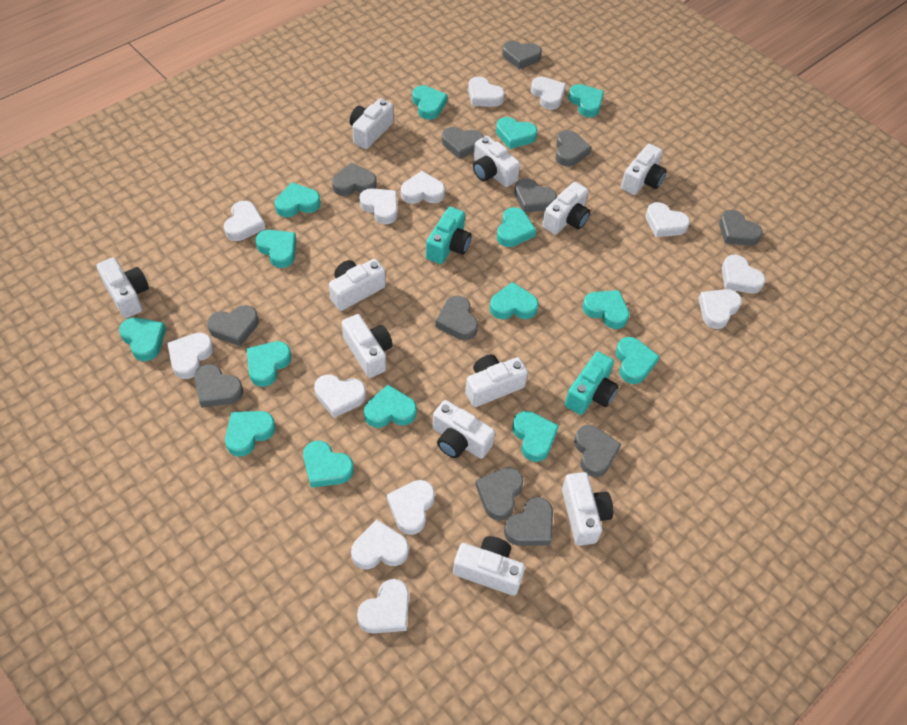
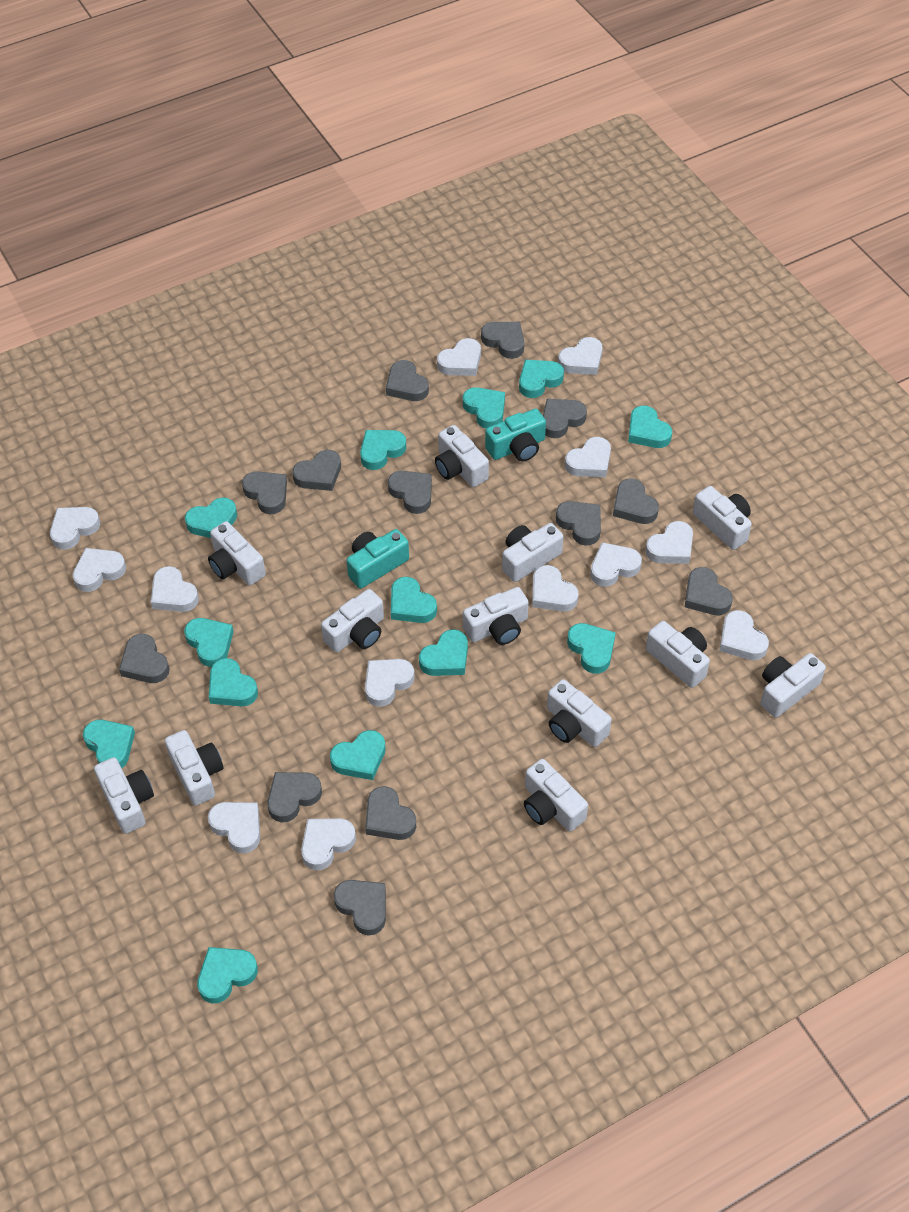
grey heart: [194,364,243,408] [207,305,259,346] [332,163,377,196] [435,296,478,340] [442,127,484,159] [475,467,523,521] [502,41,542,69] [504,497,553,546] [515,179,557,213] [556,130,592,167] [574,425,621,477] [719,210,763,246] = 12 -> [119,634,170,683] [242,471,287,514] [267,772,322,822] [292,450,341,491] [334,880,386,936] [365,786,417,840] [386,360,429,401] [388,471,432,514] [481,322,524,359] [543,399,587,438] [556,501,601,546] [613,478,659,524] [685,567,733,615] = 13
turquoise heart: [119,317,166,361] [225,411,276,457] [247,341,291,387] [255,230,296,268] [275,182,320,217] [303,441,354,488] [364,385,417,428] [412,85,448,120] [490,282,539,319] [496,117,537,149] [497,207,536,247] [512,411,559,462] [568,84,604,117] [583,290,629,329] [616,337,660,384] = 15 -> [83,720,135,768] [184,618,234,667] [185,498,237,538] [197,947,258,1003] [209,658,258,706] [330,730,386,780] [360,430,406,470] [391,577,437,623] [419,629,468,676] [463,387,505,428] [519,360,564,398] [567,623,616,674] [628,406,672,448] = 13
white camera: [96,257,149,318] [329,259,386,311] [342,314,393,378] [350,98,393,149] [432,400,495,459] [453,536,525,596] [465,355,528,407] [473,136,520,187] [542,182,590,235] [562,472,613,546] [621,144,667,195] = 11 -> [94,757,154,834] [165,730,223,806] [208,521,266,585] [321,589,384,653] [435,425,489,487] [463,587,529,645] [502,523,563,582] [524,759,588,832] [547,679,612,747] [646,621,710,688] [693,486,752,550] [761,653,826,718] = 12

